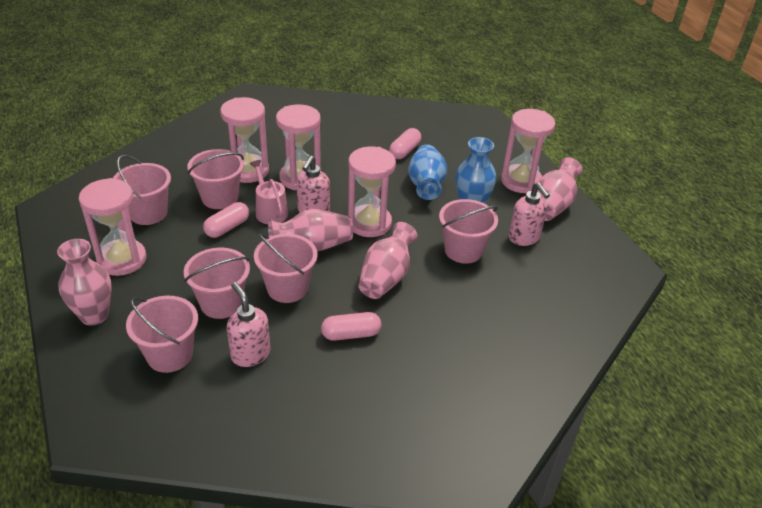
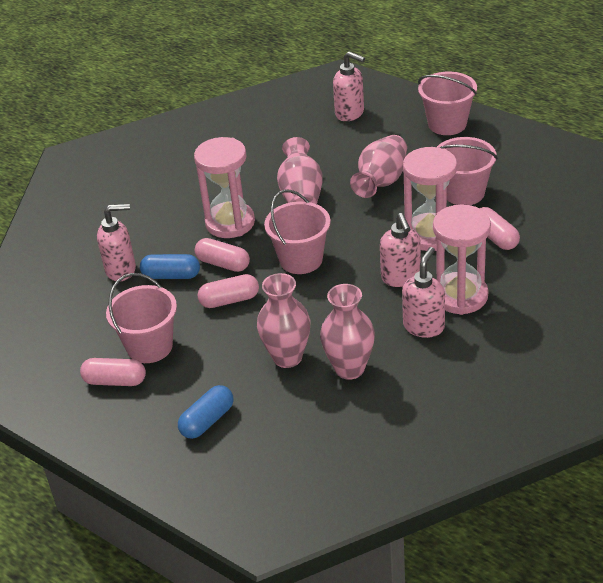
blue capsule: none = 0 -> [140,254,200,279] [178,385,233,439] = 2
blue vase: [408,144,447,200] [456,137,496,204] = 2 -> none = 0
pink bucket: [113,155,171,225] [126,296,198,373] [184,248,250,319] [187,149,244,209] [254,233,318,303] [439,199,498,264] = 6 -> [106,273,177,363] [264,190,331,274] [418,72,477,135] [437,137,498,205] = 4
pink capsule: [203,202,249,238] [321,312,381,341] [389,128,421,159] = 3 -> [80,358,146,386] [195,238,250,272] [197,274,259,308] [480,207,520,250] = 4
pink hourglass: [79,178,146,276] [220,97,269,183] [276,104,321,190] [348,147,396,237] [501,109,555,193] = 5 -> [194,137,255,238] [403,147,457,251] [433,204,491,315] = 3
pink soap dispenser: [227,282,271,367] [297,156,330,213] [508,182,550,246] = 3 -> [97,204,136,281] [333,51,365,121] [380,213,421,287] [402,247,445,338] = 4
pink watering can: [250,160,288,224] = 1 -> none = 0

